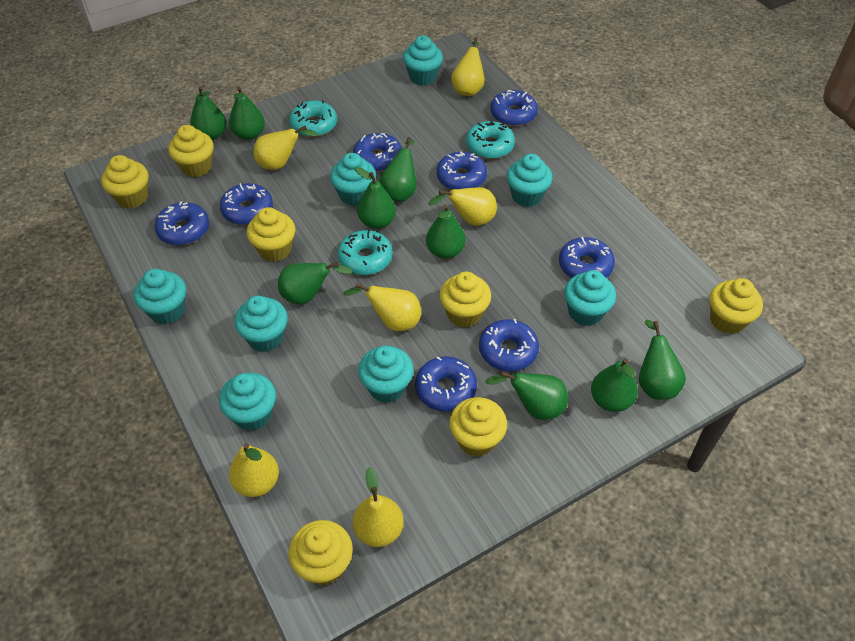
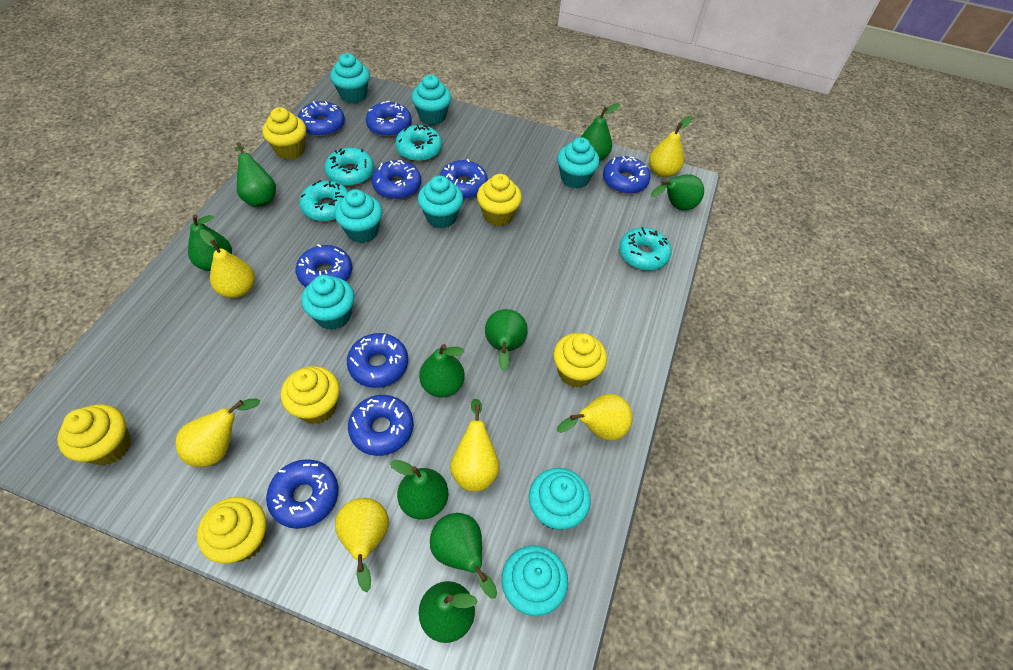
blue donut: [154,201,209,245] [220,183,273,225] [353,133,402,171] [415,356,477,412] [437,152,487,190] [479,319,539,371] [490,90,538,126] [559,237,615,278] = 8 -> [266,459,338,529] [295,244,352,287] [298,101,345,137] [347,333,408,388] [348,395,413,456] [366,101,412,137] [372,160,421,199] [440,159,488,199] [603,156,650,194] = 9
turquoise donut: [289,100,337,137] [338,230,393,275] [466,121,515,159] = 3 -> [299,180,349,221] [325,148,374,186] [395,125,442,161] [619,227,672,270] = 4
yellow cupcake: [101,155,148,208] [168,125,214,177] [247,207,295,262] [288,520,353,586] [440,272,491,327] [449,397,507,457] [710,278,763,334] = 7 -> [57,404,131,465] [197,497,266,563] [263,107,306,160] [281,366,340,424] [477,174,522,226] [553,333,607,388] = 6

